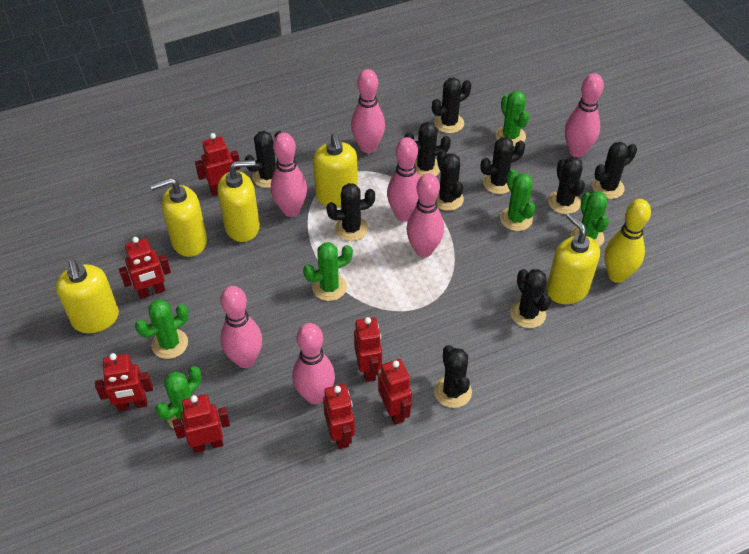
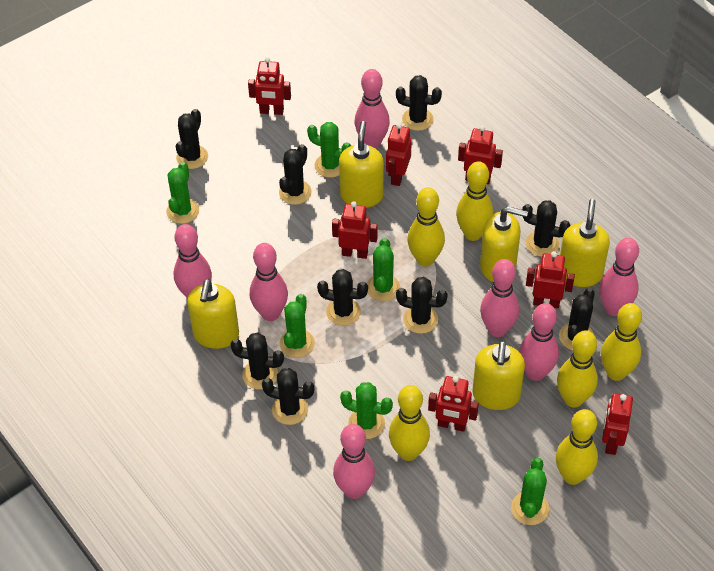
black cactus: [245,131,282,188] [326,183,375,241] [404,122,451,178] [432,77,471,133] [434,345,472,408] [436,149,464,211] [480,137,525,194] [510,269,551,328] [548,157,585,214] [592,142,637,199] = 10 -> [176,109,208,169] [230,333,284,389] [262,368,314,425] [279,144,312,205] [317,269,368,326] [396,75,442,131] [396,277,448,334] [522,200,570,257] [559,288,595,350] = 9
yellow bowling pin: [604,199,651,283] = 1 -> [389,385,430,461] [407,187,445,266] [456,161,493,241] [556,409,598,485] [557,330,598,408] [601,303,642,381] = 6

